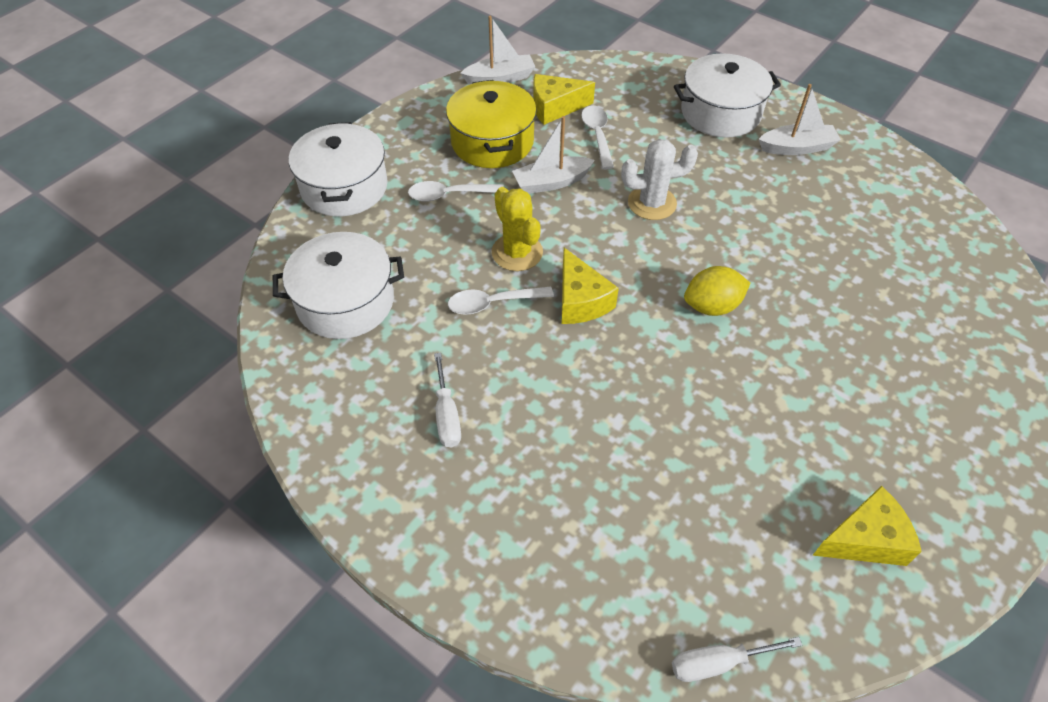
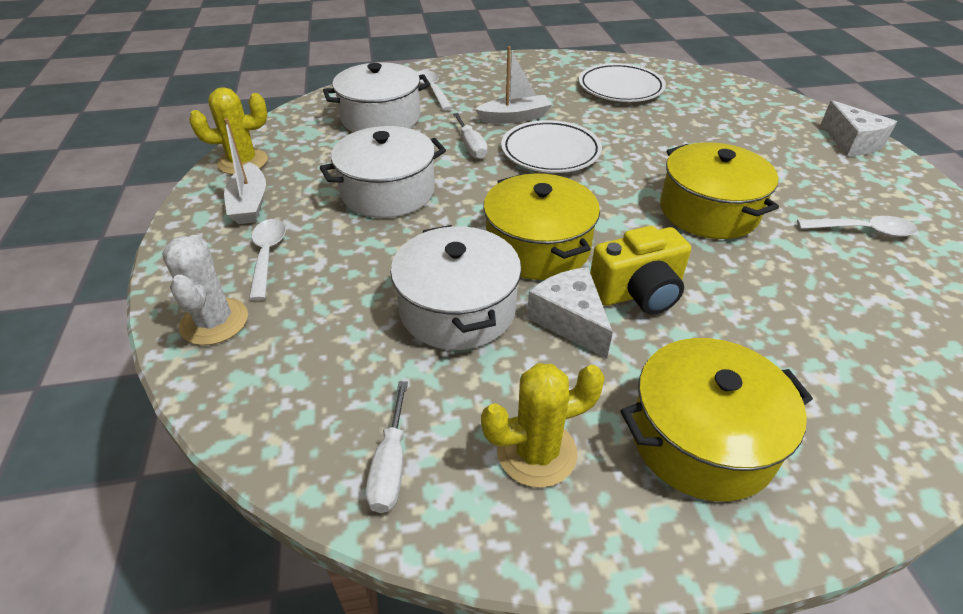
white boat: [460,16,535,85] [512,116,595,194] [759,84,841,155] = 3 -> [224,118,266,224] [475,46,552,124] = 2
white cheese: none = 0 -> [527,267,613,359] [821,100,897,156] = 2
white plate: none = 0 -> [501,120,602,173] [579,63,666,102] = 2
yellow cactus: [492,187,543,271] = 1 -> [189,87,268,175] [481,363,605,488] = 2
yellow camera: none = 0 -> [590,226,691,315] = 1
yellow cheese: [533,74,595,125] [562,248,619,324] [812,486,922,566] = 3 -> none = 0
yellow lemon: [684,266,751,316] = 1 -> none = 0
yellow pot: [446,80,537,168] = 1 -> [483,174,600,280] [621,338,813,502] [660,142,779,239] = 3

